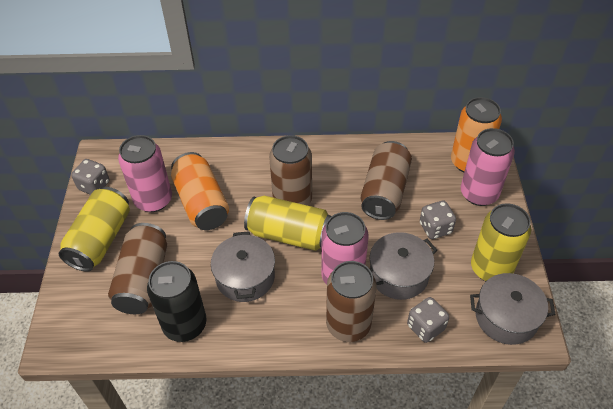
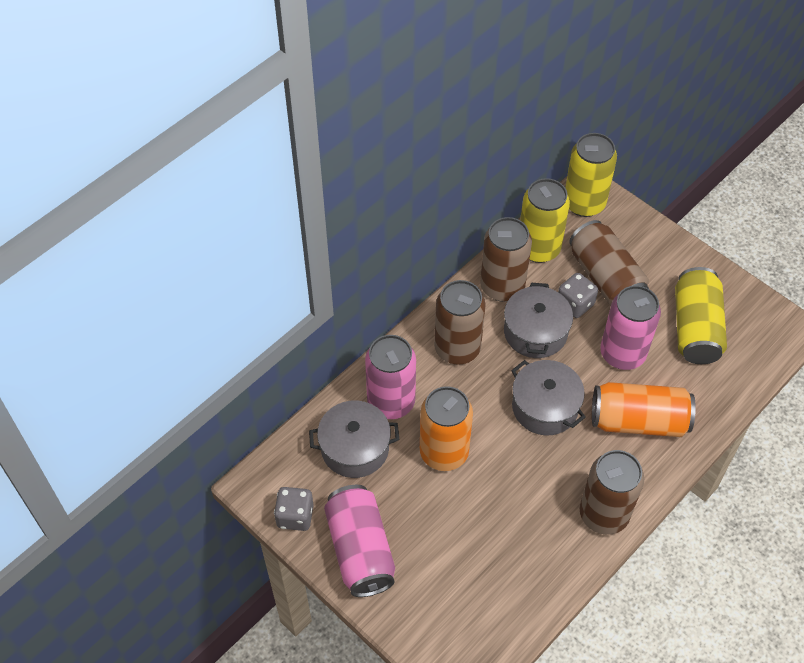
black can: [147,261,207,342] = 1 -> none = 0
grey dice: [71,159,109,195] [407,297,449,343] [420,201,456,239] = 3 -> [274,487,313,531] [558,273,598,318] = 2

